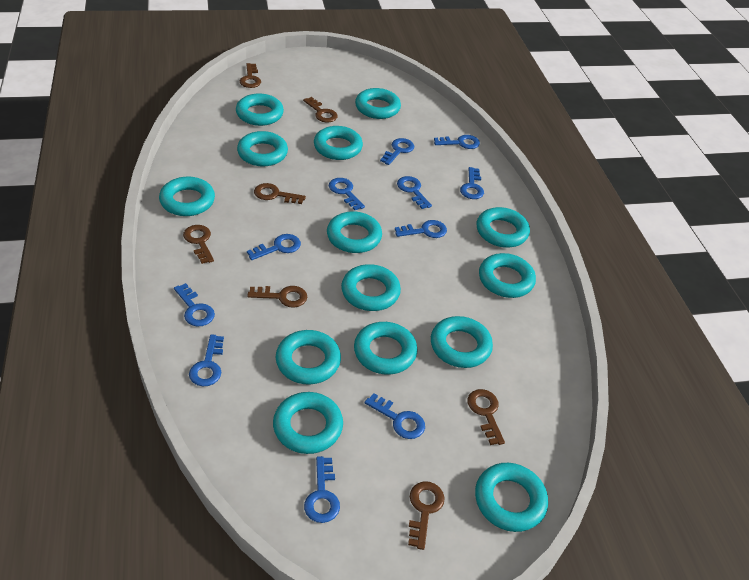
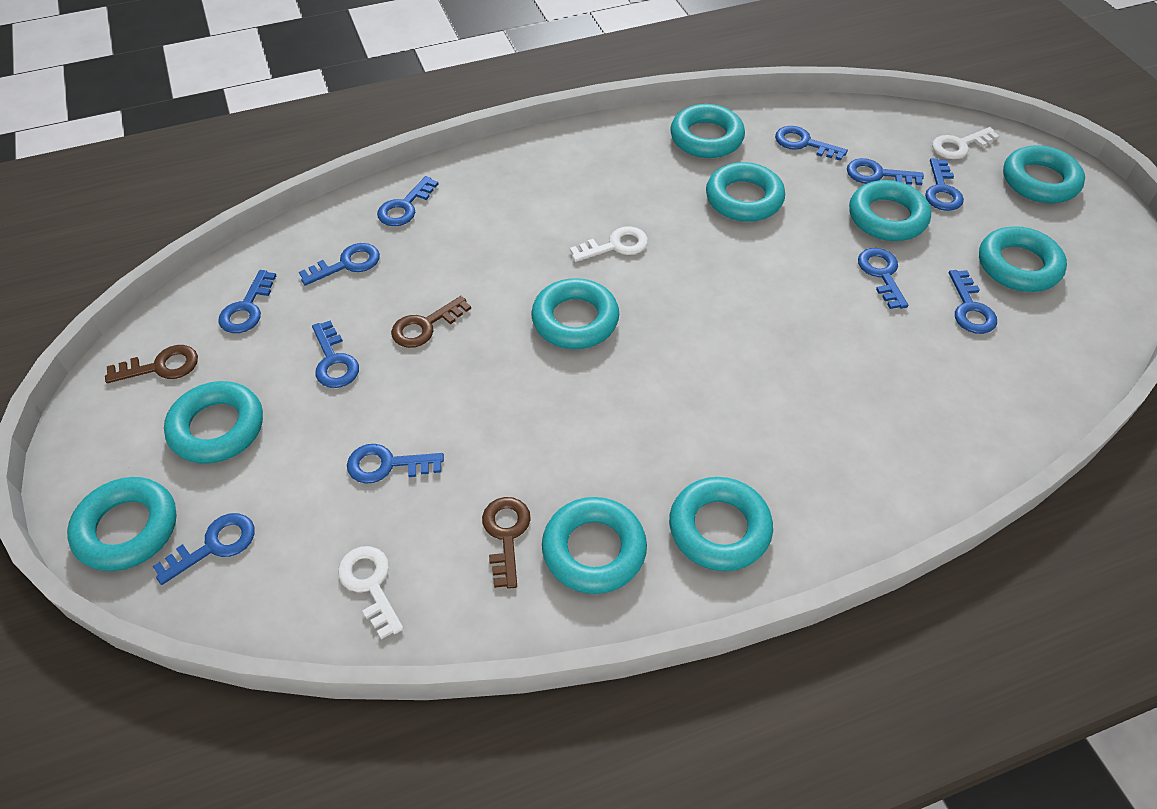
brown key: [183,225,214,264] [240,63,261,88] [247,286,307,307] [254,183,306,204] [303,97,338,122] [408,481,445,550] [467,389,505,445] = 7 -> [105,345,198,383] [391,296,471,348] [482,497,531,589] = 3
turquoise ring: [159,177,215,216] [236,93,284,126] [237,131,288,166] [273,392,343,454] [276,330,341,384] [314,126,363,160] [327,211,382,253] [341,264,401,311] [354,322,418,375] [355,88,401,119] [431,316,493,368] [475,463,548,532] [477,207,530,248] [479,253,536,298] = 14 -> [67,477,177,571] [164,381,263,464] [531,278,619,349] [542,497,647,594] [669,477,773,571] [670,104,745,158] [706,162,785,221] [849,180,931,241] [979,226,1067,292] [1003,145,1085,203] = 10
white key: none = 0 -> [338,546,403,639] [570,226,648,262] [932,127,999,159] = 3

